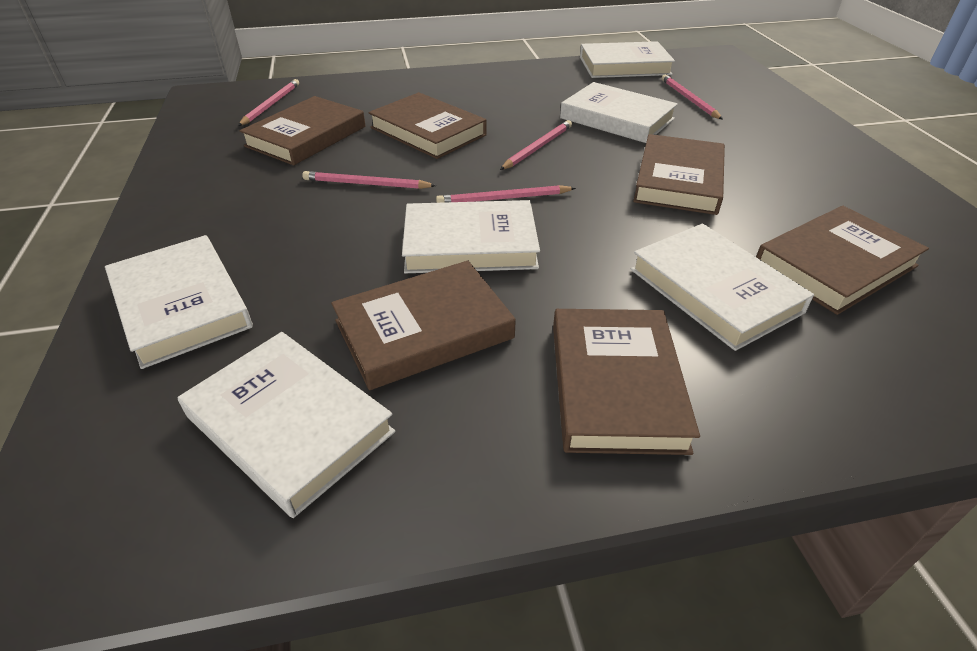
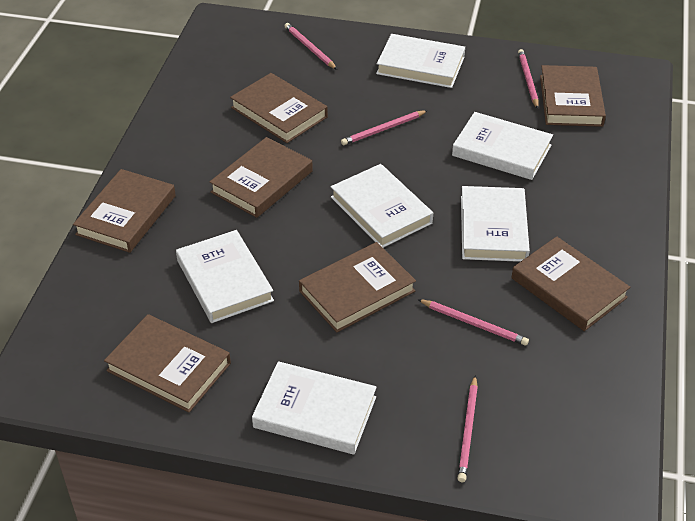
brown book: [240,96,366,165] [331,260,516,390] [368,92,487,159] [553,309,700,455] [633,134,725,215] [756,206,929,315] = 6 -> [73,169,176,253] [104,314,231,412] [210,137,313,218] [230,73,328,143] [299,242,416,332] [511,236,630,331] [540,65,606,127] = 7

